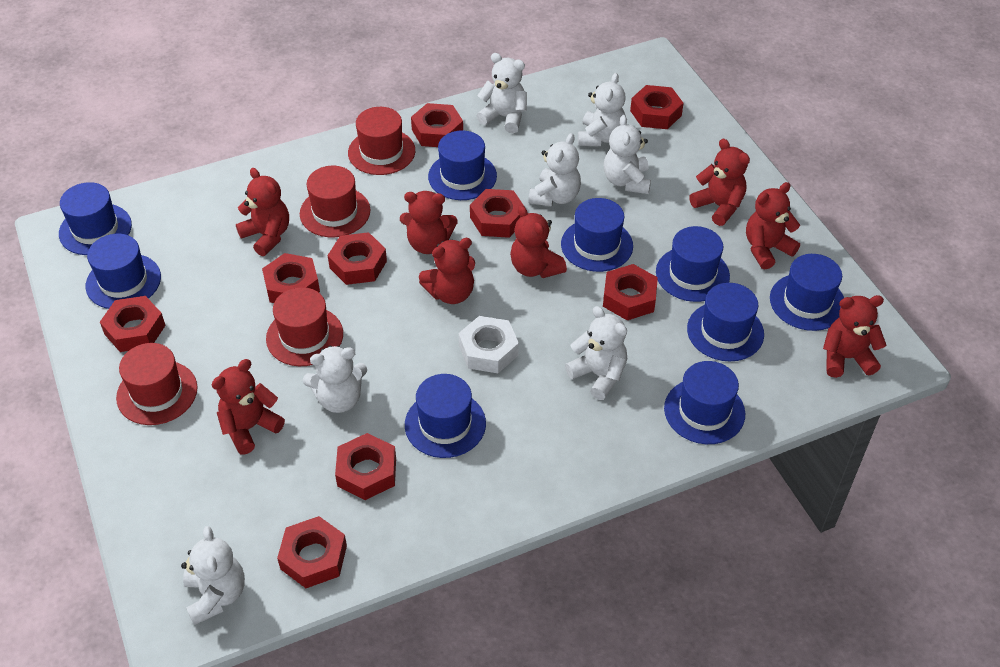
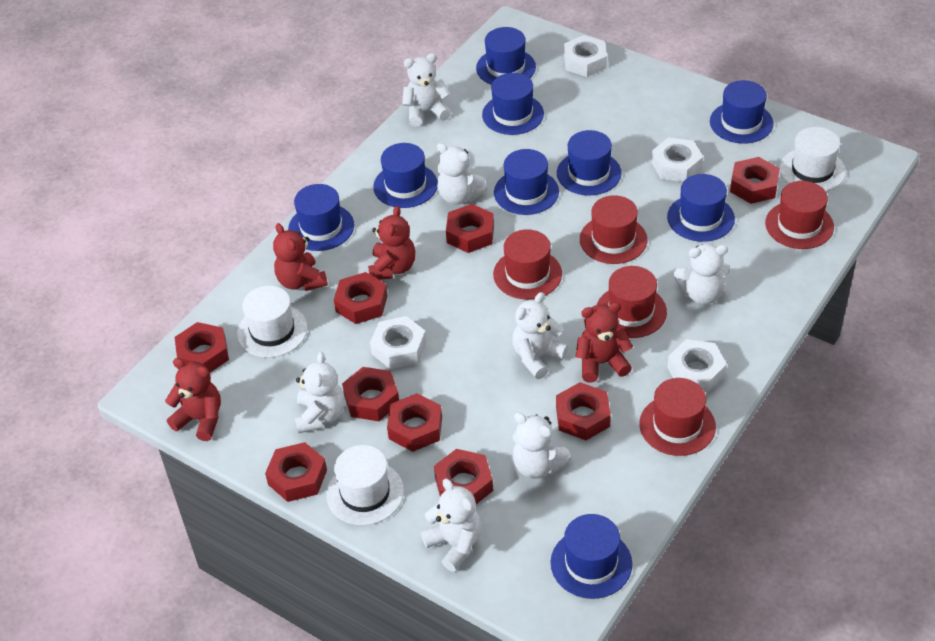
red hat: [116,343,197,425] [266,287,343,366] [300,166,370,237] [348,107,415,175] = 4 -> [493,229,562,299] [580,195,647,264] [597,266,667,338] [639,378,716,456] [765,181,834,249] = 5
red teddy bear: [212,359,285,455] [236,168,289,256] [400,191,458,254] [419,238,475,304] [510,205,567,278] [689,139,750,226] [746,182,800,270] [823,295,887,378] = 8 -> [165,358,221,441] [273,223,328,291] [368,206,415,280] [575,302,633,383] = 4
white hat: none = 0 -> [237,286,308,358] [326,445,404,525] [780,127,846,191] = 3
white nut: [458,316,519,373] = 1 -> [370,316,427,369] [564,35,607,77] [651,138,703,182] [667,339,727,393] = 4

